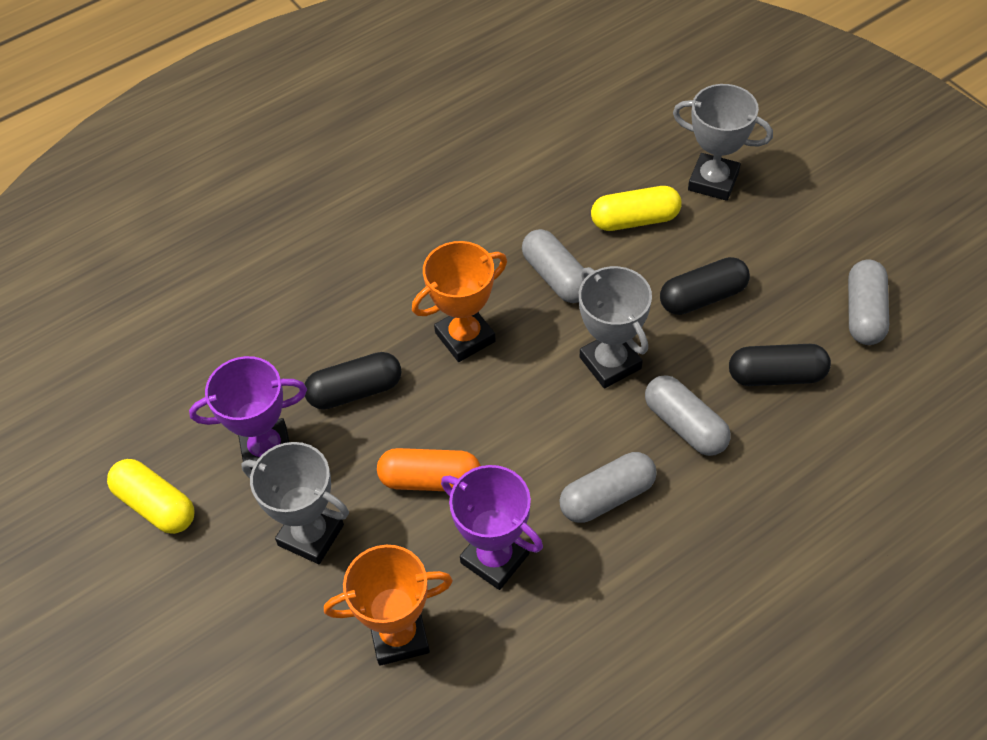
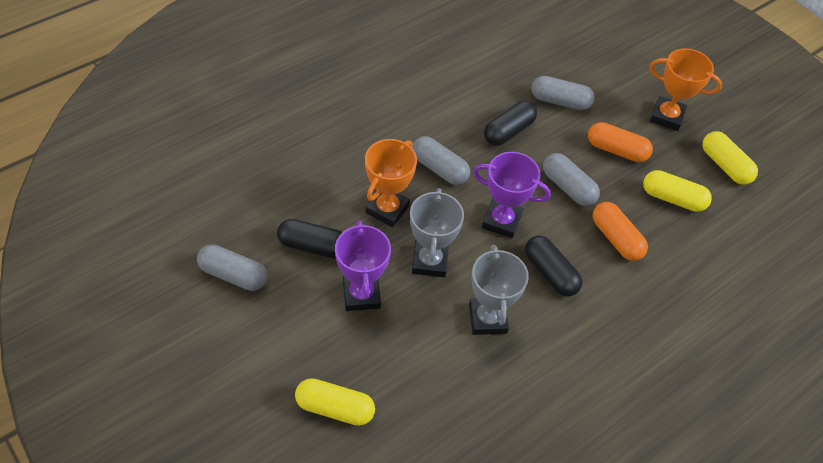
grey trophy: [242,442,349,564] [579,266,652,388] [673,84,773,201] = 3 -> [410,188,464,277] [469,245,529,335] = 2
orange capsule: [377,448,481,491] = 1 -> [588,122,653,162] [592,202,648,261] = 2
yellow capsule: [107,459,194,534] [591,186,682,231] = 2 -> [295,378,375,426] [643,170,712,212] [702,131,758,185] = 3

